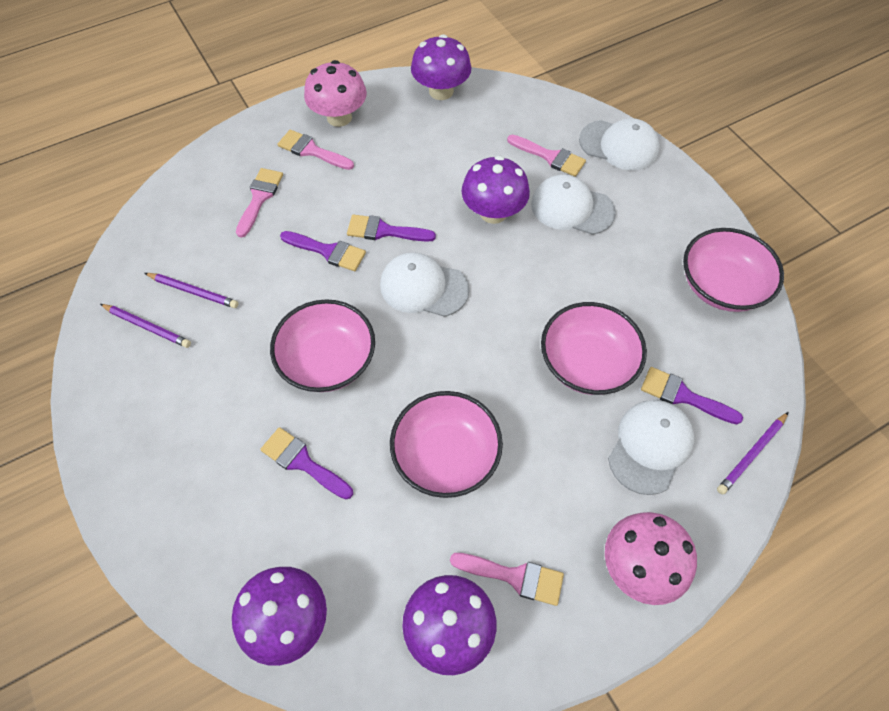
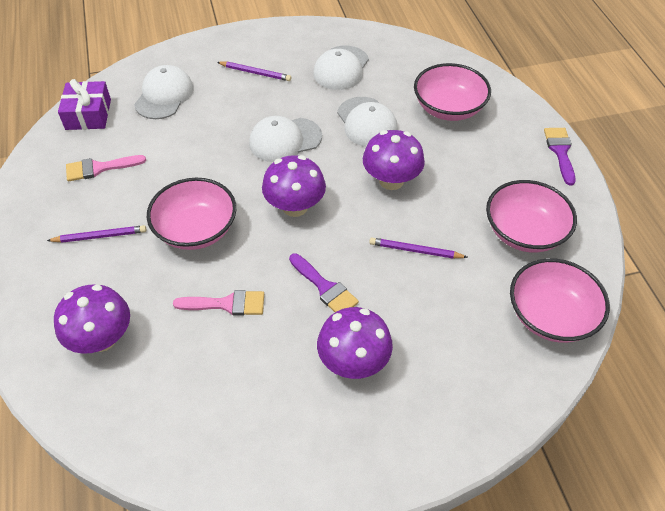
pink brush: [236,168,283,238] [278,130,354,170] [450,553,564,606] [507,135,586,177] = 4 -> [66,155,146,181] [173,290,264,316] = 2
pink mushroom: [304,60,367,127] [605,512,697,605] = 2 -> none = 0
purple brush: [260,427,353,499] [280,231,366,271] [347,214,436,242] [641,367,743,424] = 4 -> [289,254,359,312] [544,128,576,186] = 2
purple gift: none = 0 -> [58,79,111,130] = 1

